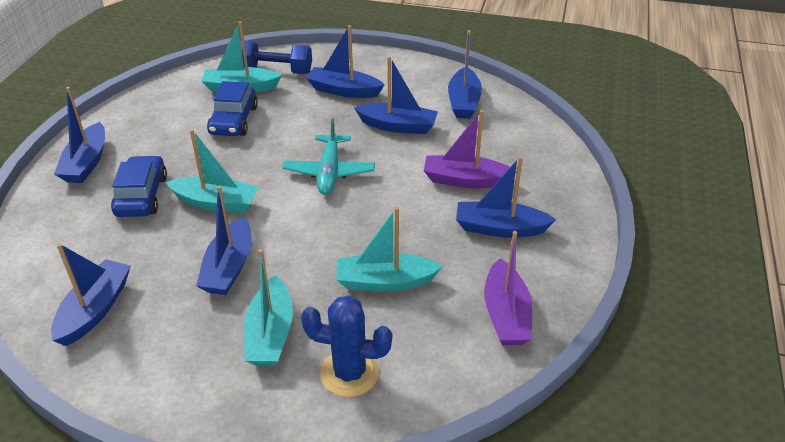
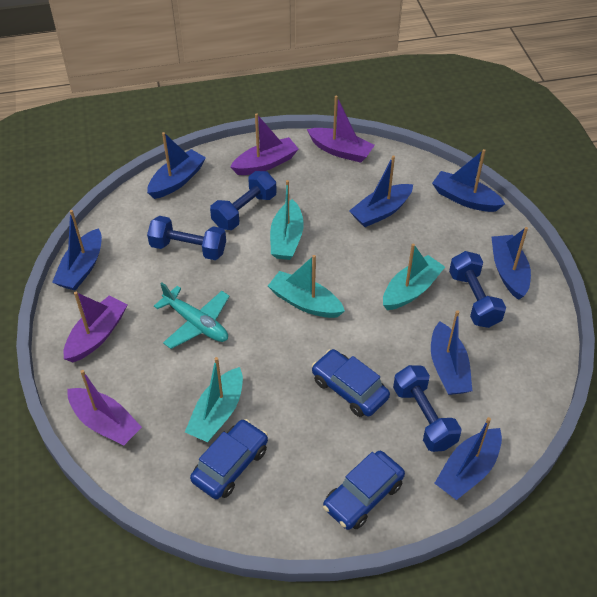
blue cactus: [301,296,392,397] = 1 -> none = 0
blue car: [111,155,167,217] [207,81,258,136] = 2 -> [190,419,268,499] [312,349,390,417] [323,451,405,530] = 3
blue dumbbell: [240,40,312,74] = 1 -> [147,216,226,260] [210,171,277,230] [393,365,462,452] [449,251,506,328] = 4
purple boat: [424,110,517,188] [484,231,532,345] = 2 -> [63,292,127,362] [68,370,142,446] [231,113,299,175] [307,96,375,163] = 4

